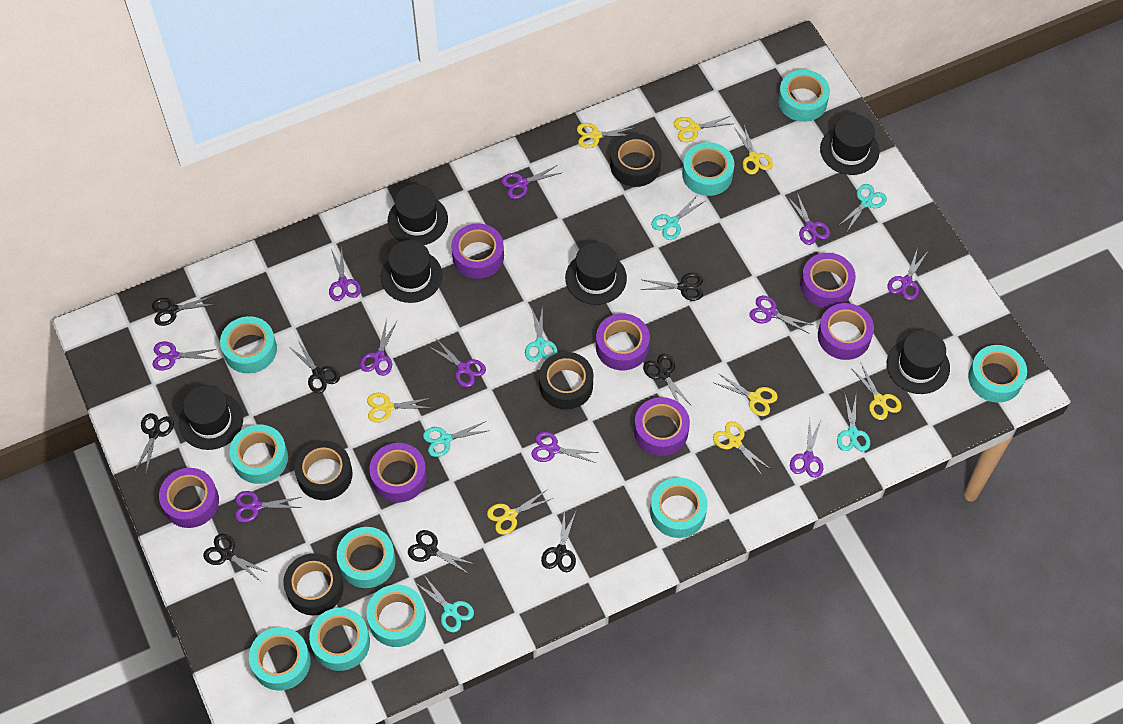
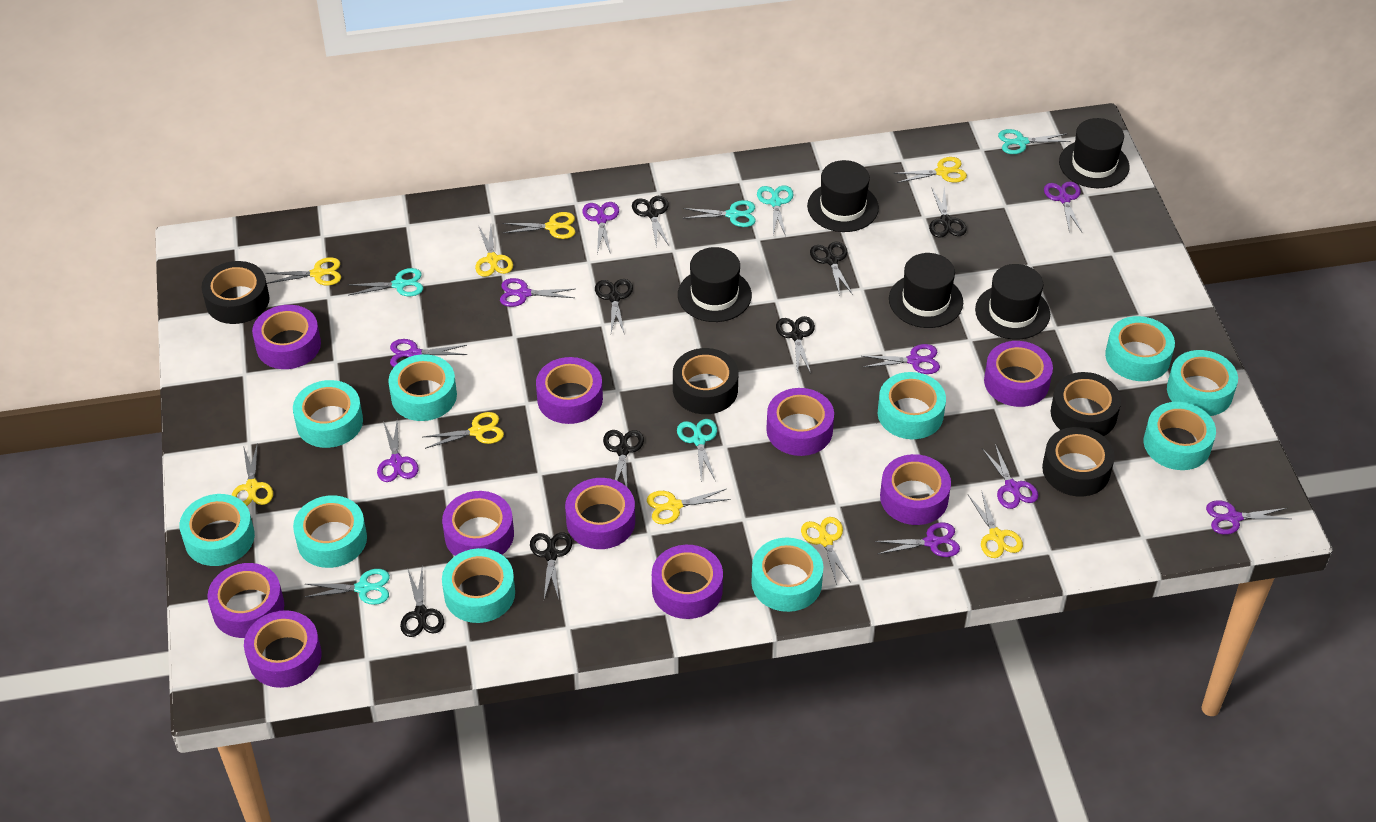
black hat: [179,385,243,450] [381,240,442,303] [388,184,448,245] [565,242,627,305] [820,114,880,175] [887,330,950,394] = 6 -> [678,247,752,322] [807,160,879,232] [889,253,963,328] [975,264,1050,339] [1059,118,1130,188] = 5
purple scissors: [153,341,217,370] [235,491,301,522] [329,247,361,301] [360,319,397,376] [428,340,486,387] [501,165,561,199] [531,432,598,463] [749,296,813,334] [787,193,830,245] [790,419,823,478] [887,248,927,300] = 11 -> [377,421,419,482] [390,339,467,367] [500,278,575,307] [582,202,619,254] [862,344,940,374] [874,522,960,557] [982,444,1038,509] [1044,181,1082,233] [1206,500,1290,535] = 9
purple tape: [159,468,219,528] [369,443,427,502] [451,223,504,279] [596,313,650,370] [634,397,690,456] [800,253,856,308] [818,303,874,360] = 7 -> [207,563,284,638] [244,610,322,688] [252,305,321,369] [442,491,514,556] [536,357,603,424] [565,478,635,549] [652,545,723,619] [766,388,834,456] [880,454,951,525] [984,341,1053,407] = 10
yellow scissors: [367,393,431,423] [487,489,551,535] [577,123,636,148] [674,116,731,142] [713,421,770,475] [714,373,778,416] [734,125,773,175] [851,364,902,420] = 8 -> [232,442,273,506] [266,257,341,286] [423,412,504,449] [475,225,513,277] [502,212,575,239] [647,489,731,524] [801,517,851,585] [894,157,967,183] [968,490,1023,558] = 9

